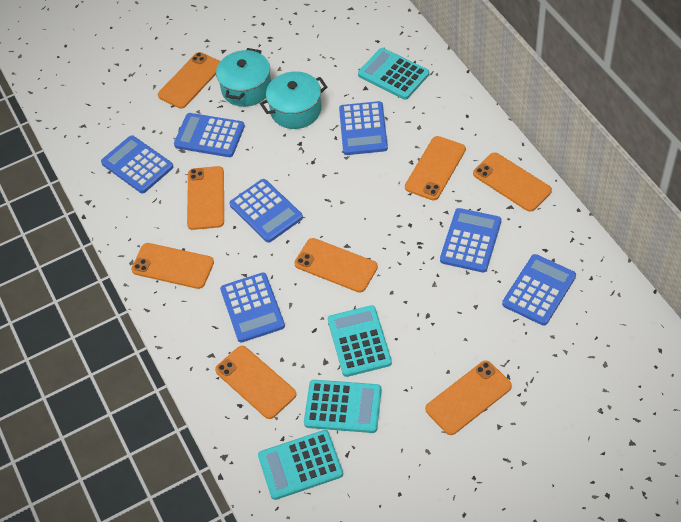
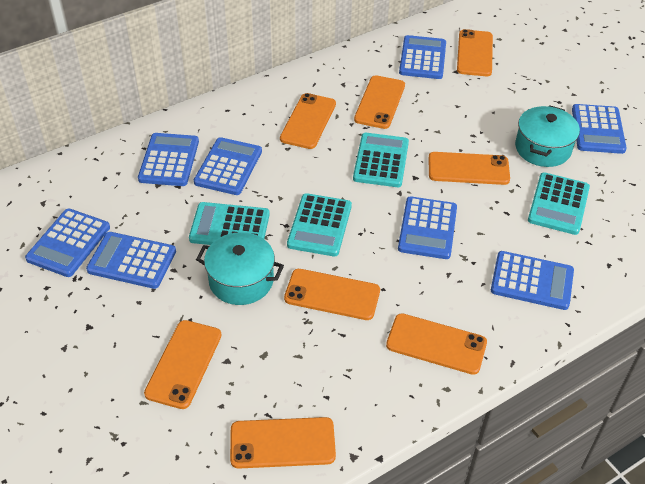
blue calculator: [101,135,173,193] [174,113,245,157] [220,272,285,343] [229,179,303,243] [339,101,388,155] [440,208,501,273] [502,254,576,326] = 7 -> [25,209,110,277] [86,232,176,289] [138,133,199,186] [194,137,262,195] [398,196,457,259] [399,35,446,79] [491,251,574,310] [572,104,627,154] = 8

